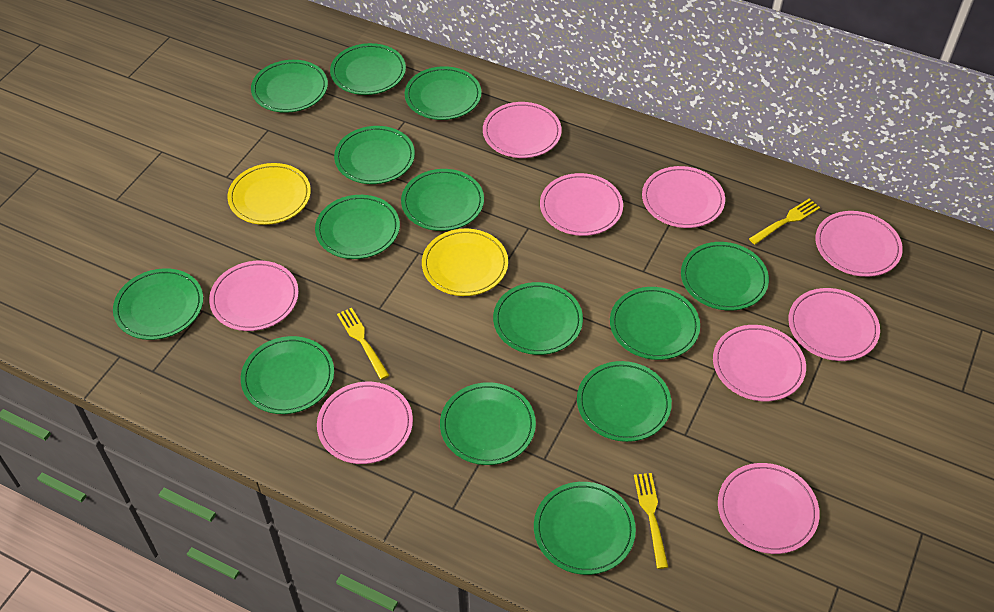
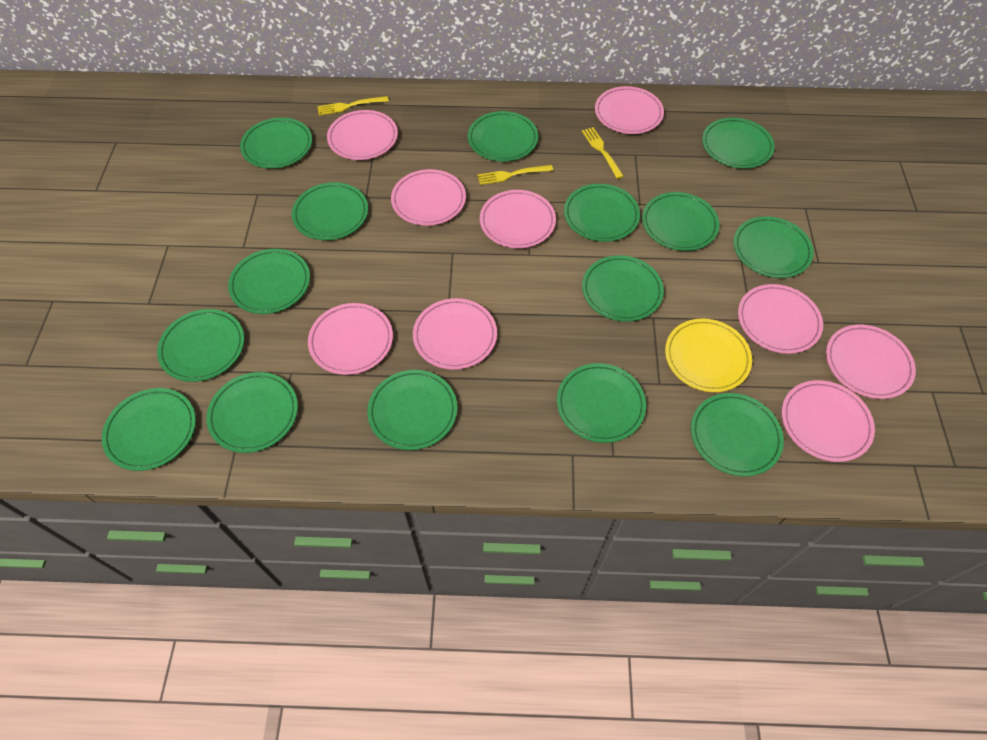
green plate: [113,268,203,340] [241,336,334,414] [251,60,328,113] [315,195,400,259] [330,43,406,95] [334,126,415,184] [401,169,484,231] [405,66,482,120] [440,382,536,465] [493,282,583,355] [534,482,636,575] [577,361,672,442] [610,287,700,360] [681,242,769,311] = 14 -> [102,388,196,471] [157,309,244,382] [206,372,298,453] [228,249,310,314] [240,118,312,169] [292,182,368,240] [367,370,457,450] [468,111,538,162] [557,363,646,443] [564,184,640,242] [582,255,664,322] [642,192,719,251] [691,393,784,477] [702,118,775,168] [734,217,814,278] = 15
yellow plate: [227,163,311,225] [422,229,508,296] = 2 -> [665,319,752,392] = 1

